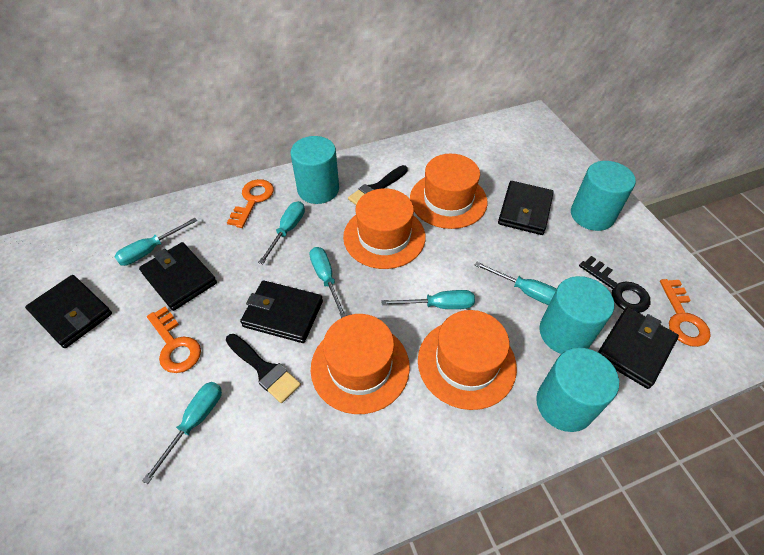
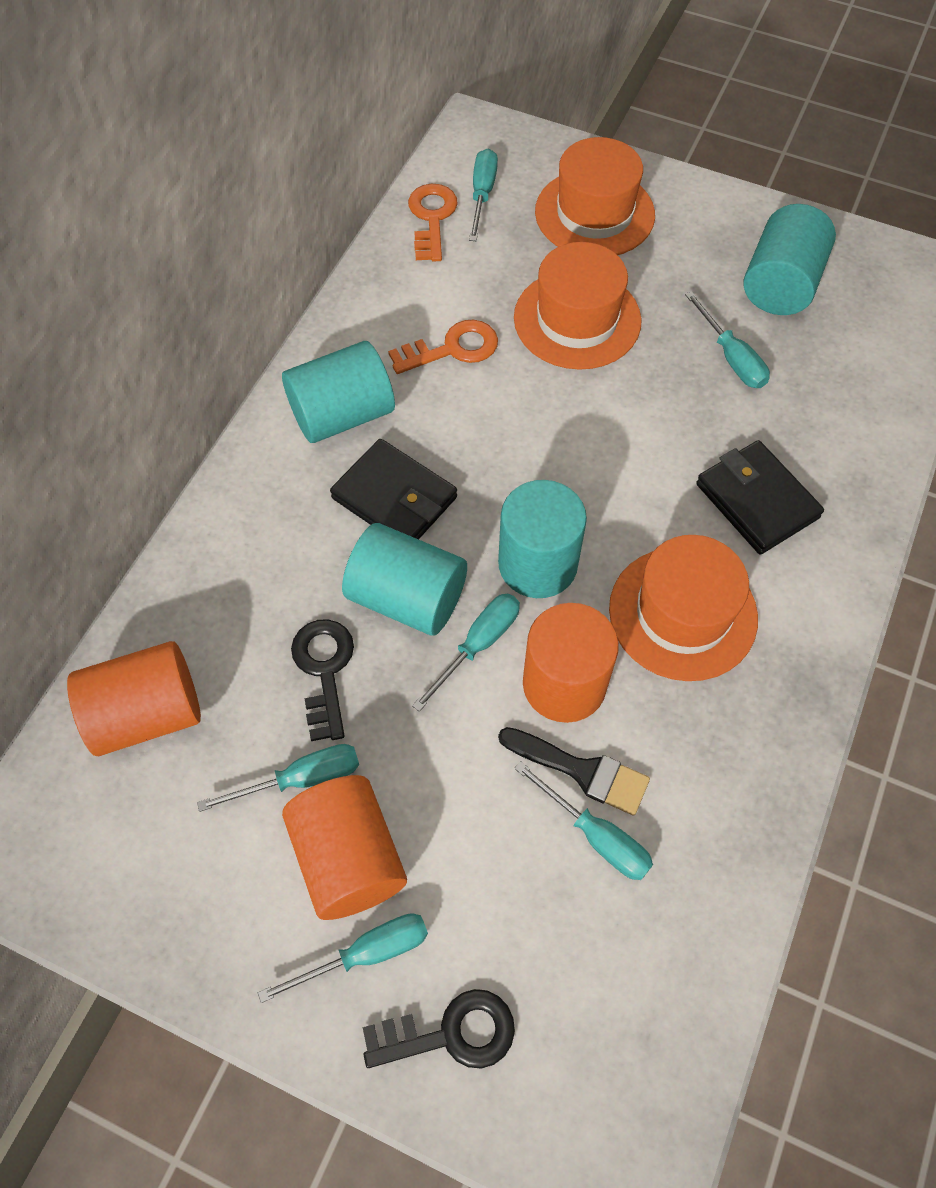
black brush: [226,334,301,403] [348,165,408,205] = 2 -> [498,727,650,816] = 1
black key: [579,256,650,313] = 1 -> [291,619,354,741] [362,989,515,1069] = 2
black wallet: [25,275,112,348] [139,242,217,311] [240,281,323,343] [498,181,554,235] [598,307,679,389] = 5 -> [330,439,457,539] [696,440,824,555] = 2
orange cylinder: none = 0 -> [67,641,201,756] [282,775,407,920] [523,603,619,723] = 3
orange hat: [311,314,410,414] [343,188,426,269] [410,154,488,229] [418,310,517,410] = 4 -> [514,242,642,370] [535,137,655,255] [609,535,758,681] = 3
orange key: [147,307,201,373] [227,179,274,228] [660,279,711,347] = 3 -> [388,320,498,374] [408,184,458,262] = 2

